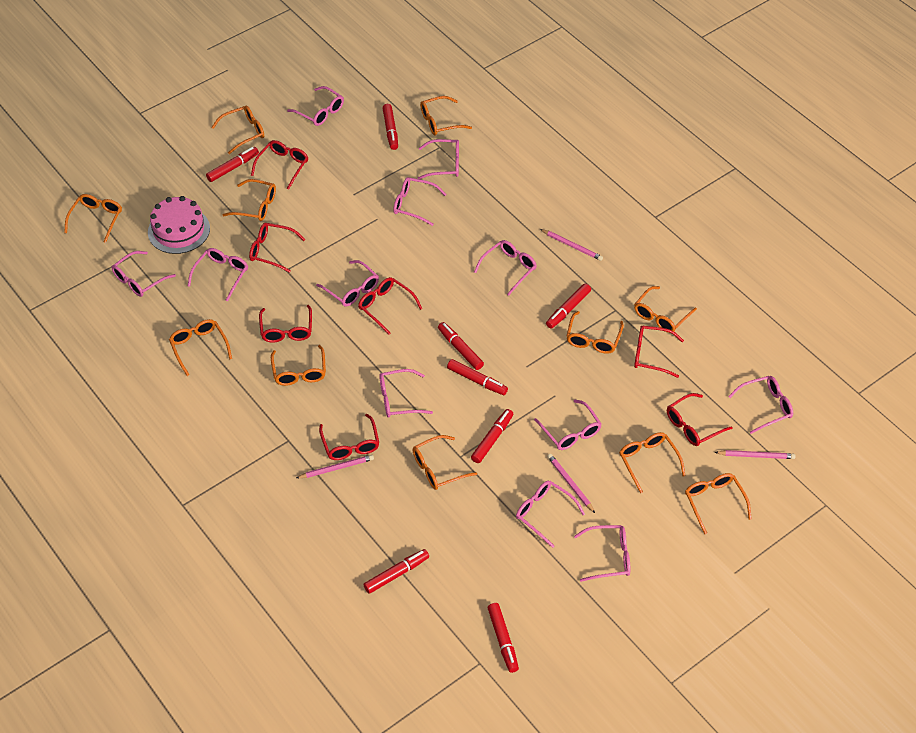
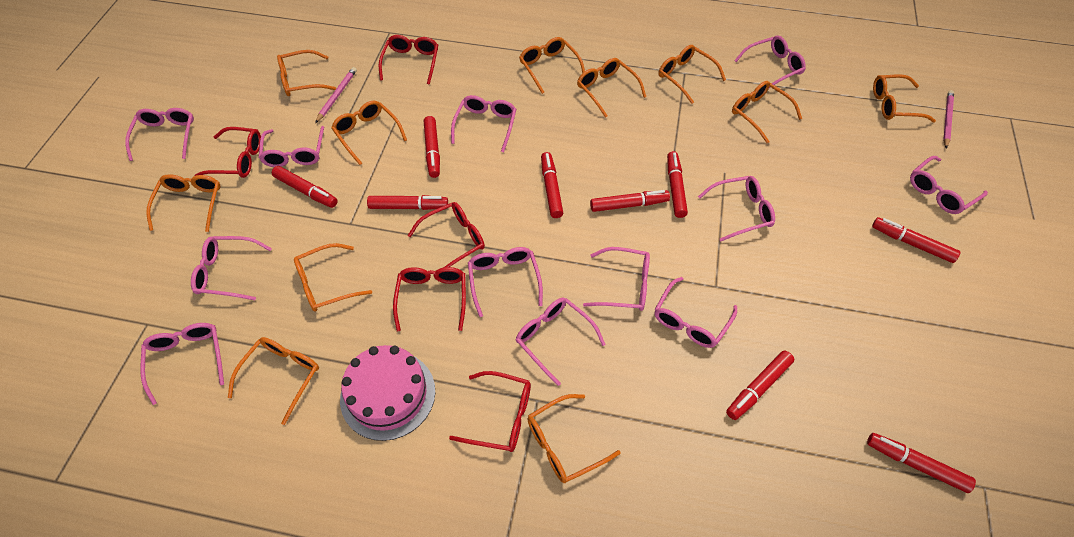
pink pencil: [296,455,374,478] [540,229,603,261] [547,454,595,513] [715,450,796,459] = 4 -> [315,67,357,123] [943,90,954,148] = 2
red glasses: [249,223,306,273] [251,140,309,190] [259,305,312,343] [319,414,379,460] [358,277,422,335] [634,326,684,378] [667,393,733,446] = 7 -> [195,127,261,178] [379,35,438,84] [393,267,466,331] [407,202,485,267] [449,371,531,452] = 5
red marker: [206,147,259,182] [363,549,429,594] [383,104,398,150] [438,322,484,370] [447,359,508,395] [471,409,513,463] [488,603,519,673] [546,284,591,329] = 8 -> [272,166,338,208] [367,195,448,210] [424,116,440,178] [541,152,563,218] [590,190,670,212] [667,151,688,218] [726,351,794,420] [867,433,976,493] [872,217,960,263] = 9

